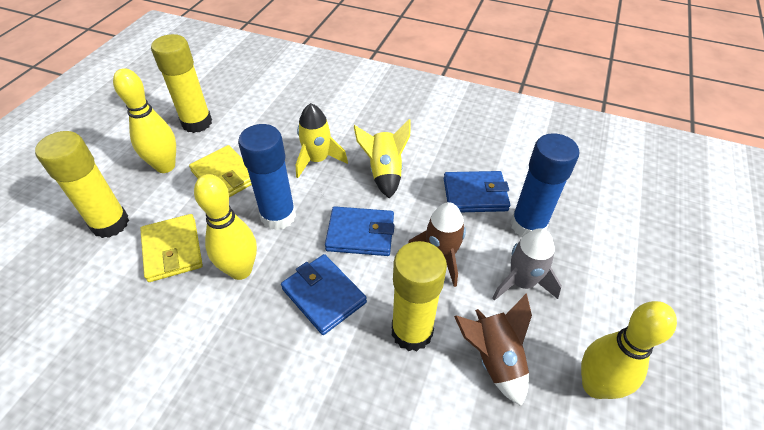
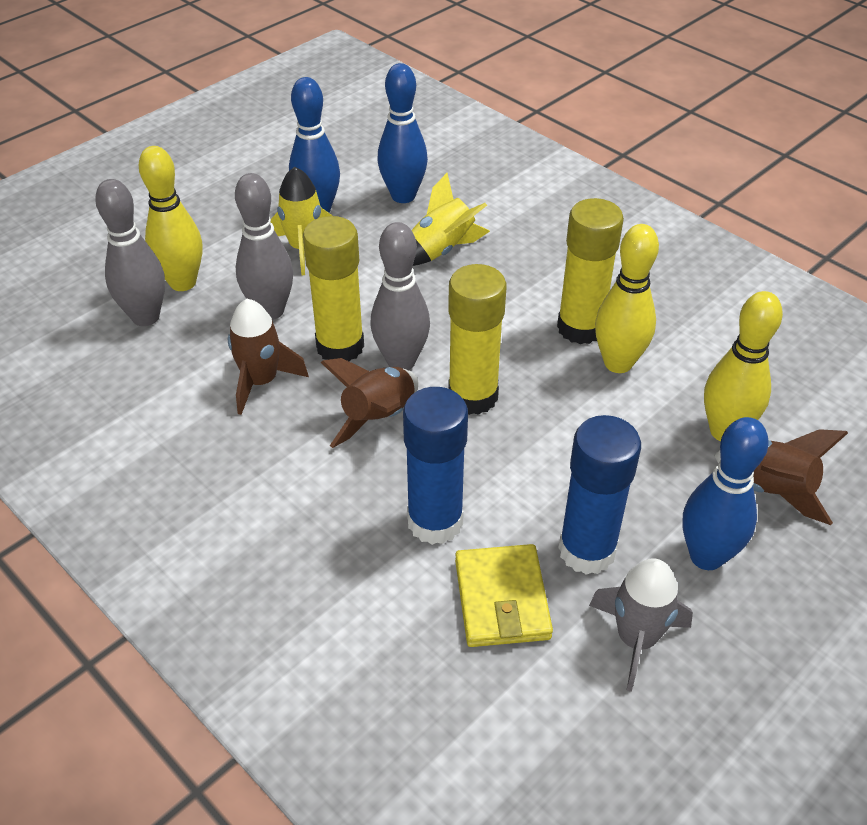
blue bowling pin: none = 0 -> [289,77,340,213] [377,63,428,203] [683,417,769,570] = 3
blue wallet: [281,254,367,335] [325,206,394,256] [444,171,510,212] = 3 -> none = 0
brown rocket: [408,202,466,287] [454,293,532,406] = 2 -> [228,299,309,415] [321,358,419,448] [714,429,848,525] = 3
grey bowling pin: none = 0 -> [95,179,165,326] [235,173,293,320] [370,222,430,370] = 3
yellow wallet: [140,214,203,282] [189,145,252,197] = 2 -> [455,544,553,647] = 1

